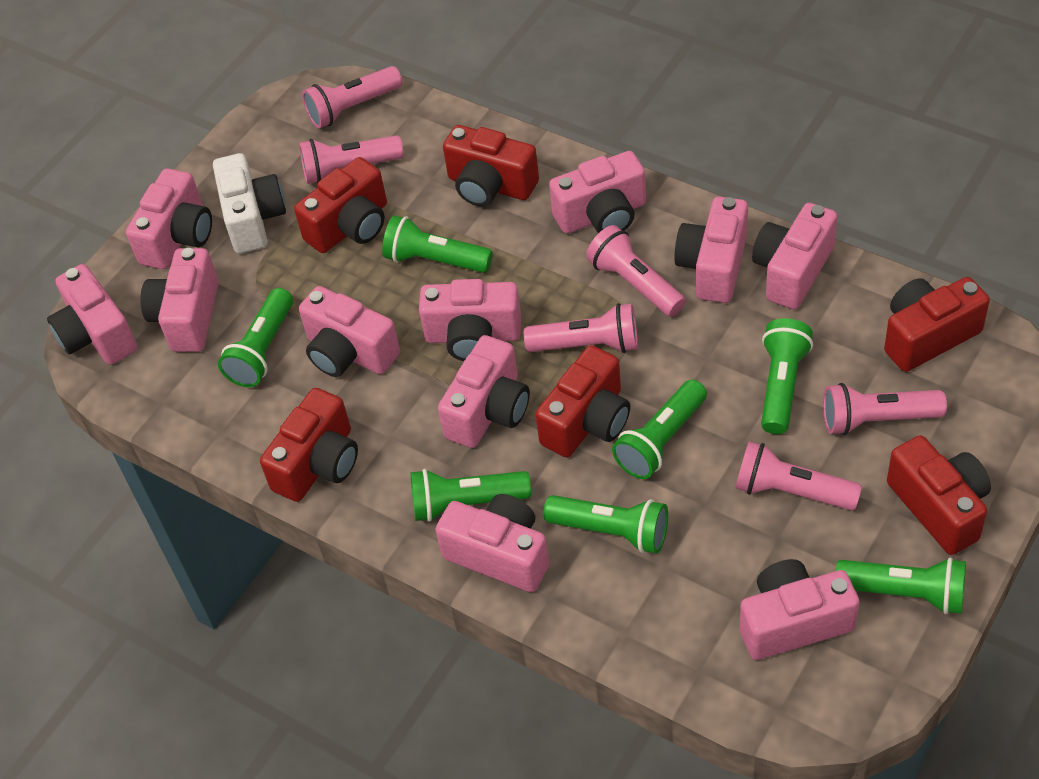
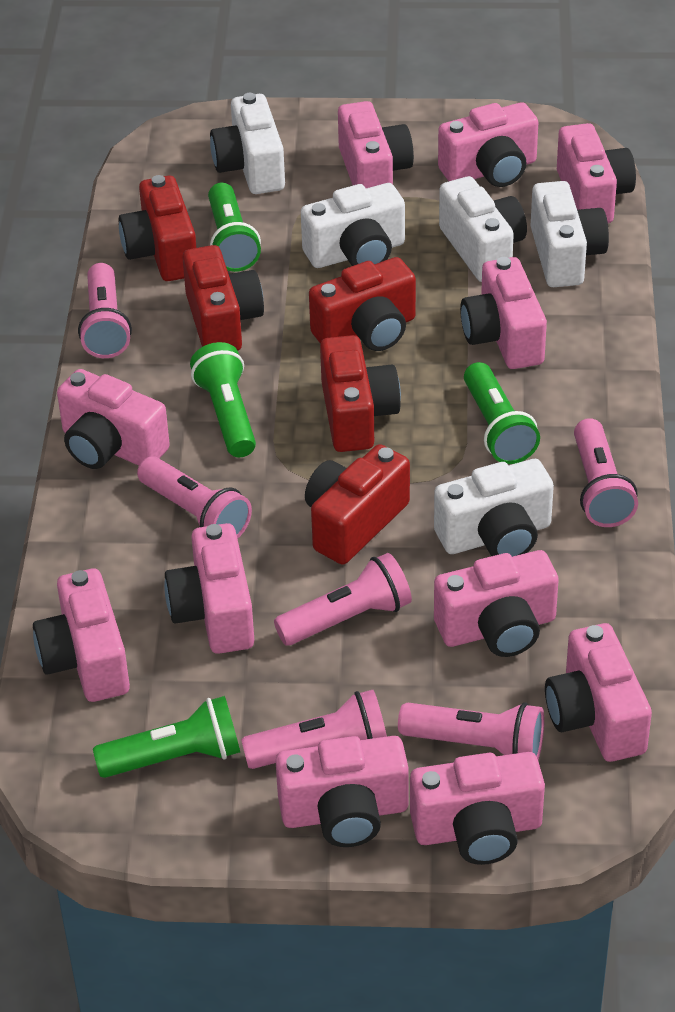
green flashlight: [218,288,293,387] [382,215,493,273] [411,469,531,522] [543,495,668,554] [612,380,707,479] [761,318,813,434] [836,558,966,614] = 7 -> [93,696,240,778] [190,342,256,457] [208,183,261,272] [464,362,540,464] = 4
red camera: [260,388,358,502] [294,157,387,253] [443,125,539,207] [535,345,630,457] [884,277,990,372] [887,435,991,555] = 6 -> [119,175,197,281] [182,245,264,351] [305,444,410,565] [309,257,416,351] [320,335,401,452] = 5
white camera: [213,153,286,254] = 1 -> [210,93,285,194] [301,183,405,268] [434,459,554,557] [439,176,527,282] [531,181,609,287] = 5

